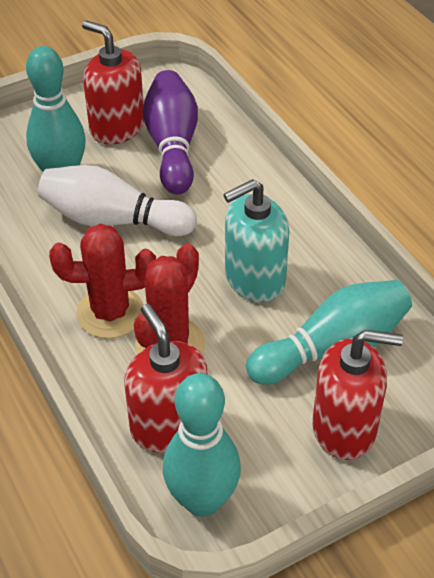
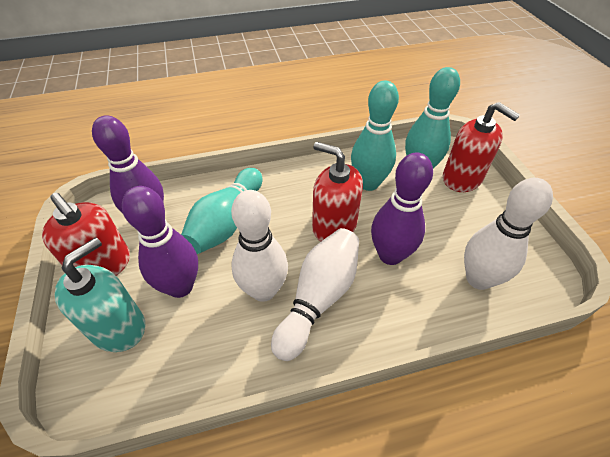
purple bowling pin: [143,70,198,194] = 1 -> [92,115,164,213] [122,186,198,298] [371,153,433,265] = 3
red cactus: [49,224,156,338] [134,244,205,354] = 2 -> none = 0
white bowling pin: [38,165,197,236] = 1 -> [231,190,288,302] [271,228,359,361] [464,178,553,290] = 3

